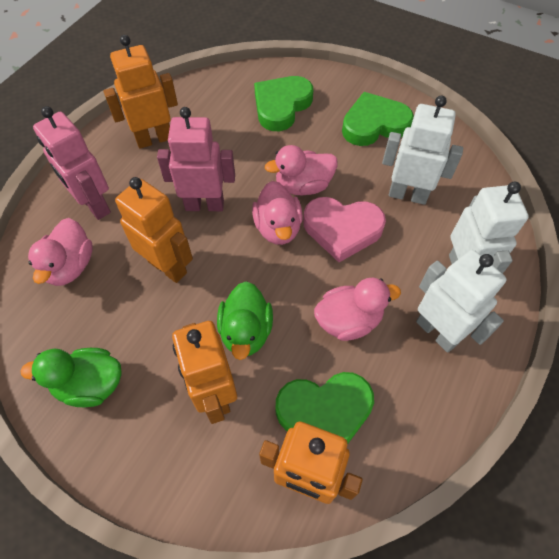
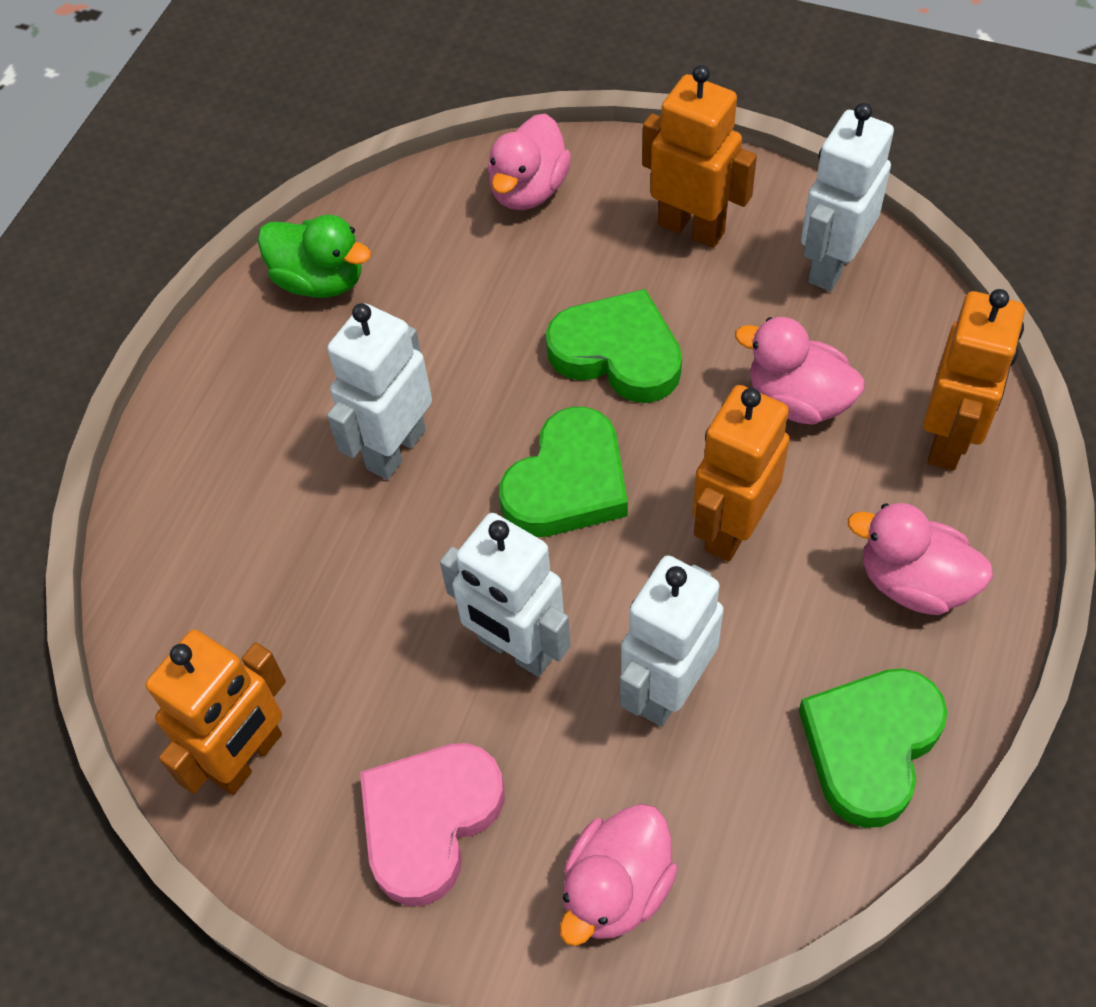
green duck: [20,348,122,407] [217,281,273,360] = 2 -> [258,215,371,298] = 1
pink robot: [33,106,111,220] [157,107,235,211] = 2 -> none = 0
white robot: [382,95,463,205] [416,250,506,353] [449,182,529,274] = 3 -> [327,303,432,480] [440,513,571,677] [620,555,724,727] [801,103,894,291] = 4

